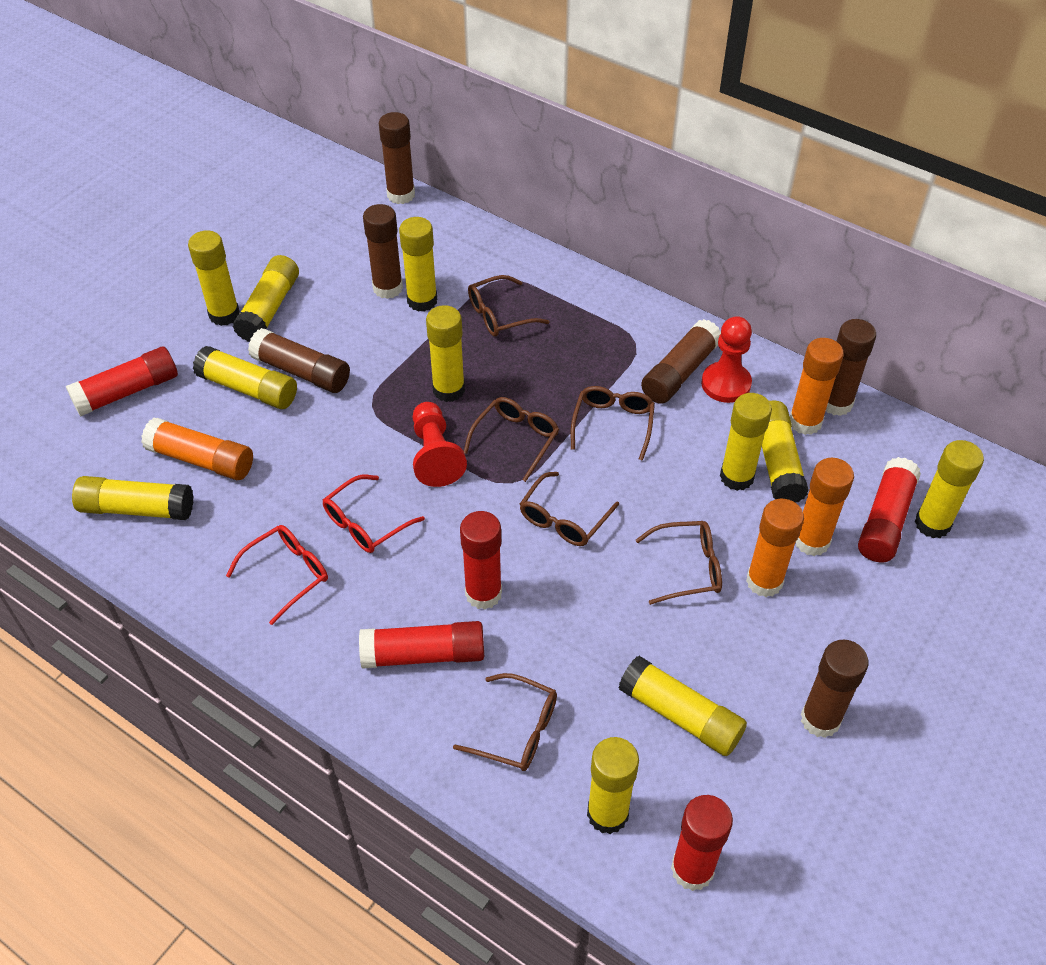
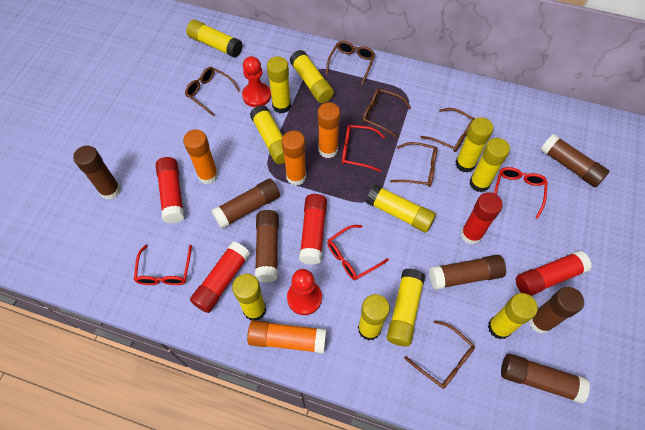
brown glue stick: [248,328,350,393] [363,204,403,299] [379,112,415,204] [641,319,721,404] [801,640,868,738] [826,319,876,416] = 6 -> [73,145,121,200] [211,178,280,229] [255,210,279,282] [429,255,506,290] [501,354,590,404] [529,287,584,334] [540,134,610,187] = 7
red glasses: [226,525,328,625] [323,475,425,553] = 2 -> [134,245,192,285] [327,225,389,280] [342,125,385,172] [494,167,548,219] = 4

